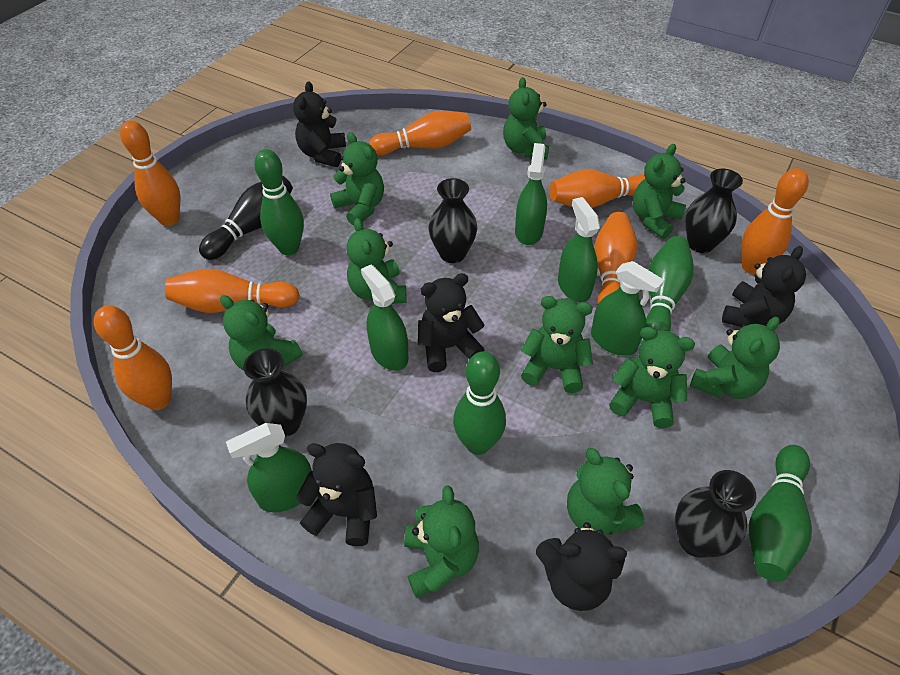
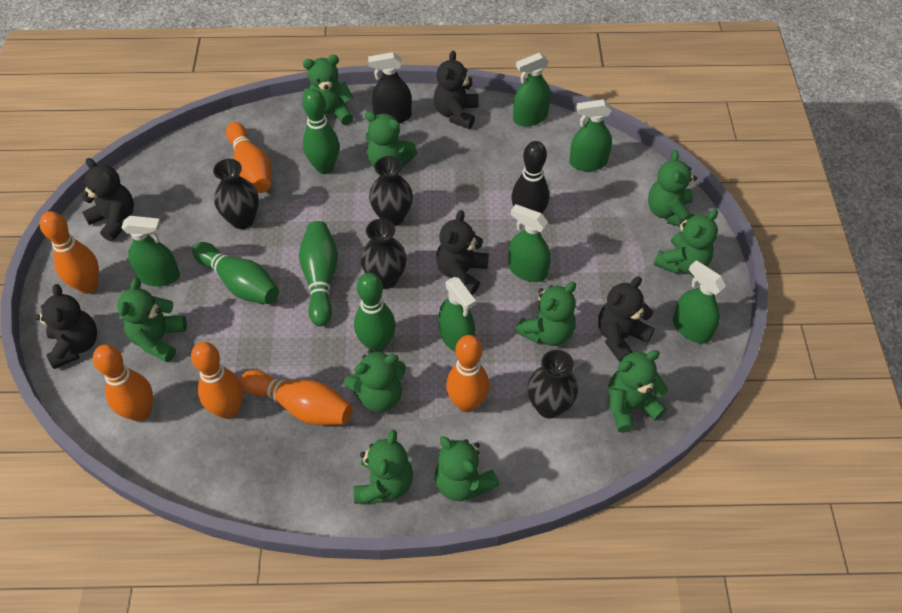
black spray bottle: none = 0 -> [368,52,412,123] = 1
green spray bottle: [226,423,312,513] [361,265,408,371] [515,143,547,245] [558,197,600,302] [591,261,664,356] = 5 -> [121,216,180,287] [439,277,476,352] [508,204,551,282] [513,53,551,126] [569,99,612,171] [673,260,726,344] = 6
orange bowling pin: [94,305,172,410] [120,121,180,226] [165,269,300,313] [369,111,471,155] [549,169,645,208] [595,212,637,306] [741,168,809,275] = 7 -> [40,211,99,294] [93,344,153,422] [191,342,243,419] [226,122,271,193] [240,370,353,425] [446,335,489,412] = 6

